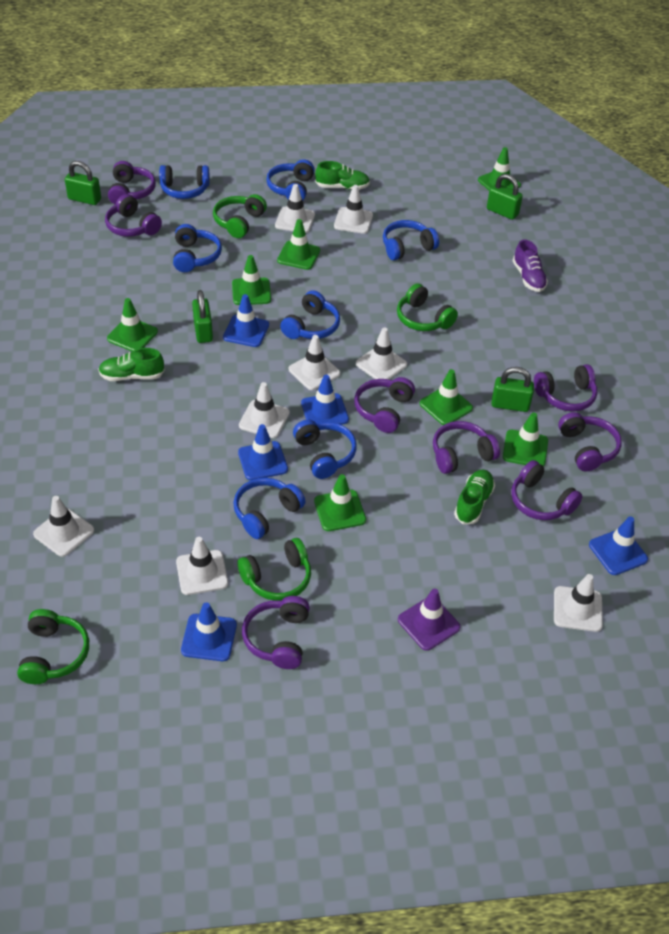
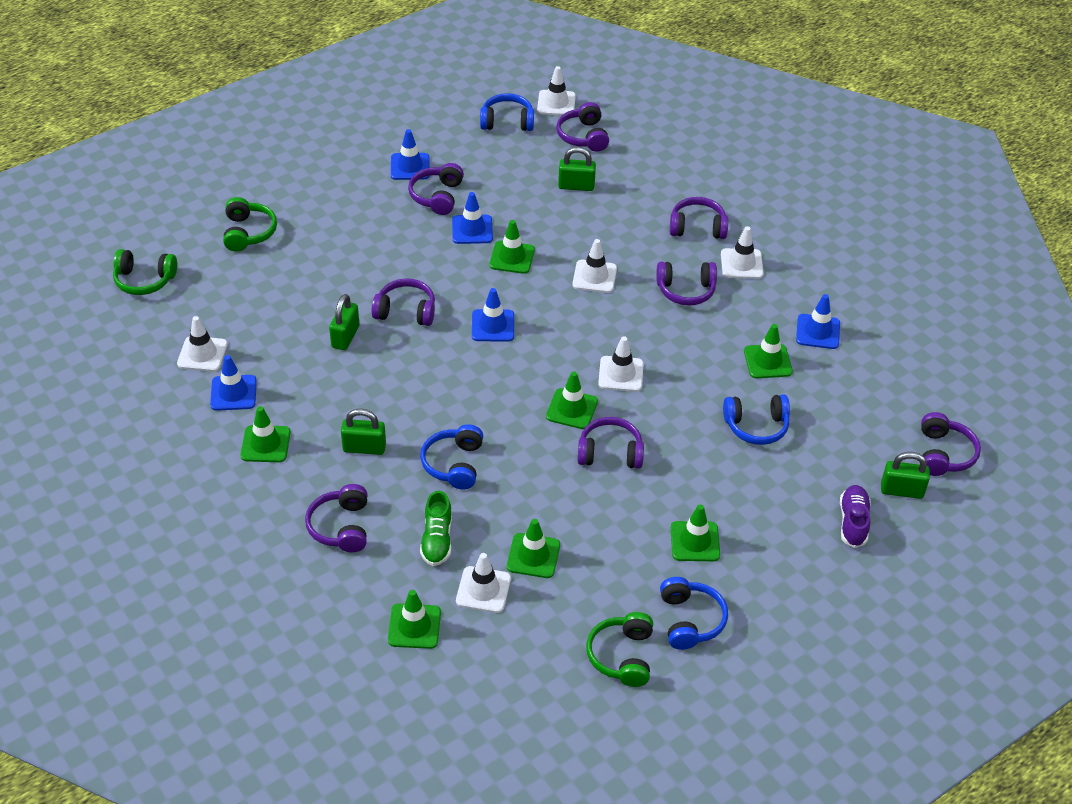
blue headphones: [159,165,210,199] [173,224,222,272] [233,478,305,539] [266,159,315,201] [280,290,340,339] [293,420,357,479] [383,220,439,260] = 7 -> [420,424,483,490] [480,93,534,131] [660,577,728,650] [723,394,790,445] = 4
green headphones: [17,609,89,684] [213,194,267,238] [237,538,311,601] [397,283,458,331] = 4 -> [113,249,177,295] [223,197,277,252] [586,612,653,687] = 3
green shoe: [98,348,165,381] [315,161,370,190] [454,470,495,524] = 3 -> [420,491,452,566] = 1
purple traffic cone: [398,588,460,651] = 1 -> none = 0
white traffic cone: [33,496,94,557] [176,537,228,595] [239,382,290,438] [275,184,315,233] [289,335,340,390] [334,185,373,234] [356,327,407,380] [554,574,603,632] = 8 -> [177,316,228,372] [456,553,511,613] [537,66,576,115] [572,239,617,293] [598,336,644,392] [721,226,763,279] = 6

